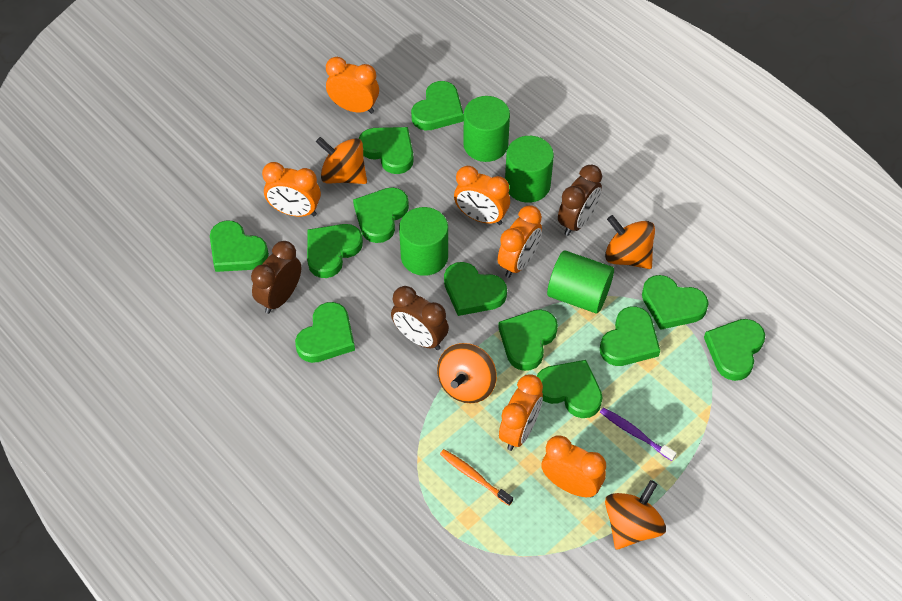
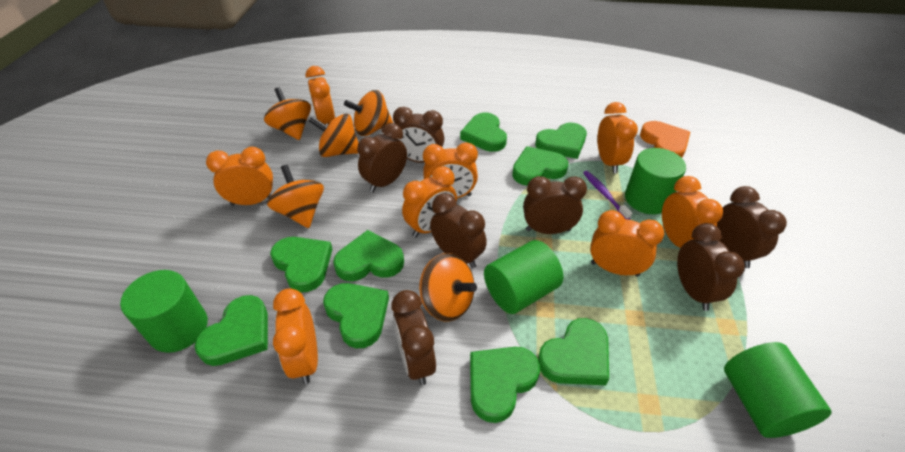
brown clock: [251,241,301,314] [391,286,449,350] [558,165,602,236] = 3 -> [357,123,407,192] [392,290,436,385] [393,107,444,163] [430,193,487,268] [523,176,587,234] [677,223,745,311] [717,186,787,268] = 7
green heart: [210,221,269,272] [295,302,355,363] [307,224,363,278] [353,187,409,243] [359,127,414,174] [411,81,464,130] [444,262,507,316] [498,309,558,371] [537,360,603,418] [600,306,660,366] [642,275,709,330] [704,319,765,381] = 12 -> [194,295,268,366] [270,237,333,292] [323,283,389,348] [333,230,404,281] [460,113,507,152] [470,347,540,423] [512,146,568,186] [535,123,587,159] [538,318,609,385] = 9
orange clock: [262,162,321,217] [326,57,379,114] [454,166,510,225] [498,205,542,278] [499,374,543,451] [541,435,606,497] = 6 -> [206,147,273,205] [273,288,318,384] [306,66,335,126] [402,166,457,238] [423,142,478,198] [590,210,664,277] [597,102,638,174] [662,176,723,248] = 8
orange heart: none = 0 -> [640,121,690,158] = 1
orange spinning top: [316,137,367,184] [437,343,497,403] [605,215,655,269] [605,480,666,550] = 4 -> [264,87,311,140] [267,165,324,228] [309,114,358,157] [344,90,393,136] [419,253,477,322] = 5
orange toothbrush: [440,449,513,506] = 1 -> none = 0

